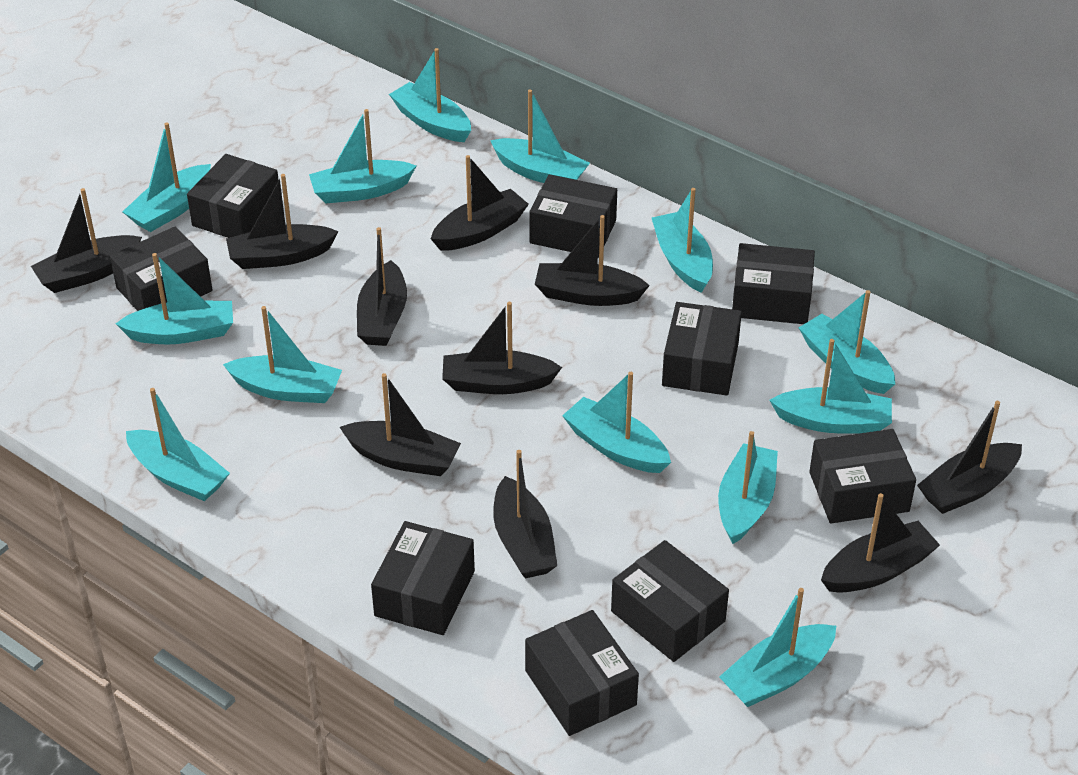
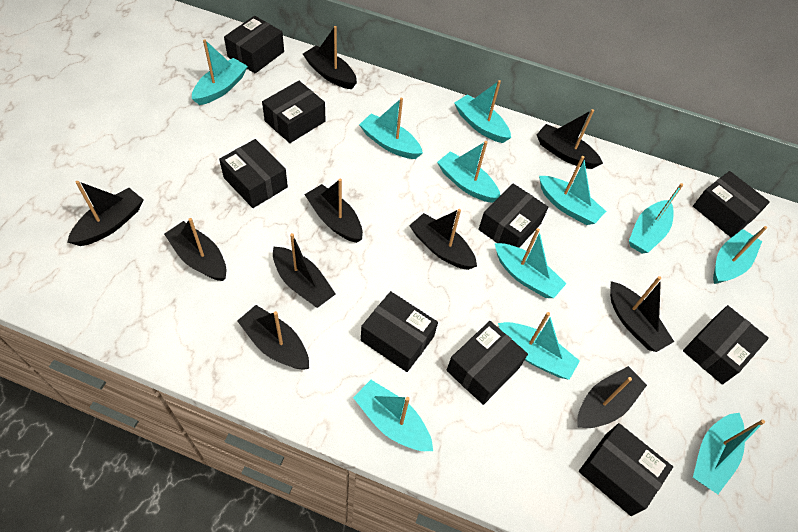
turquoise boat: [116,253,233,344] [122,123,211,232] [126,388,230,501] [223,306,342,403] [309,109,416,203] [389,48,471,142] [490,90,590,183] [562,372,671,473] [652,188,713,293] [718,431,778,544] [719,588,836,707] [769,339,892,434] [799,290,895,394] = 13 -> [192,39,248,105] [353,380,433,451] [359,98,423,159] [437,141,501,203] [455,80,511,143] [495,228,567,298] [498,312,580,380] [539,156,606,225] [629,183,683,253] [693,413,765,494] [713,226,767,284] = 11

